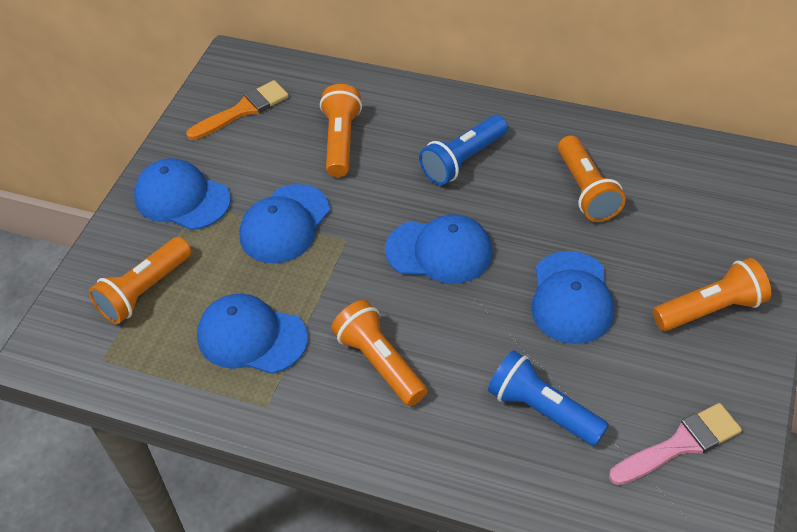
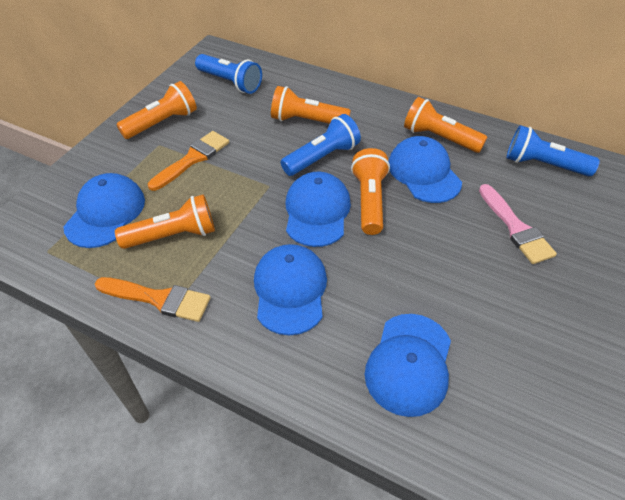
blue flashlight: [419,115,508,185] [488,350,609,446] = 2 -> [195,54,262,94] [281,114,361,176] [507,125,600,177] = 3
orange brush: [186,80,289,140] = 1 -> [95,277,211,322] [148,131,229,191] = 2

